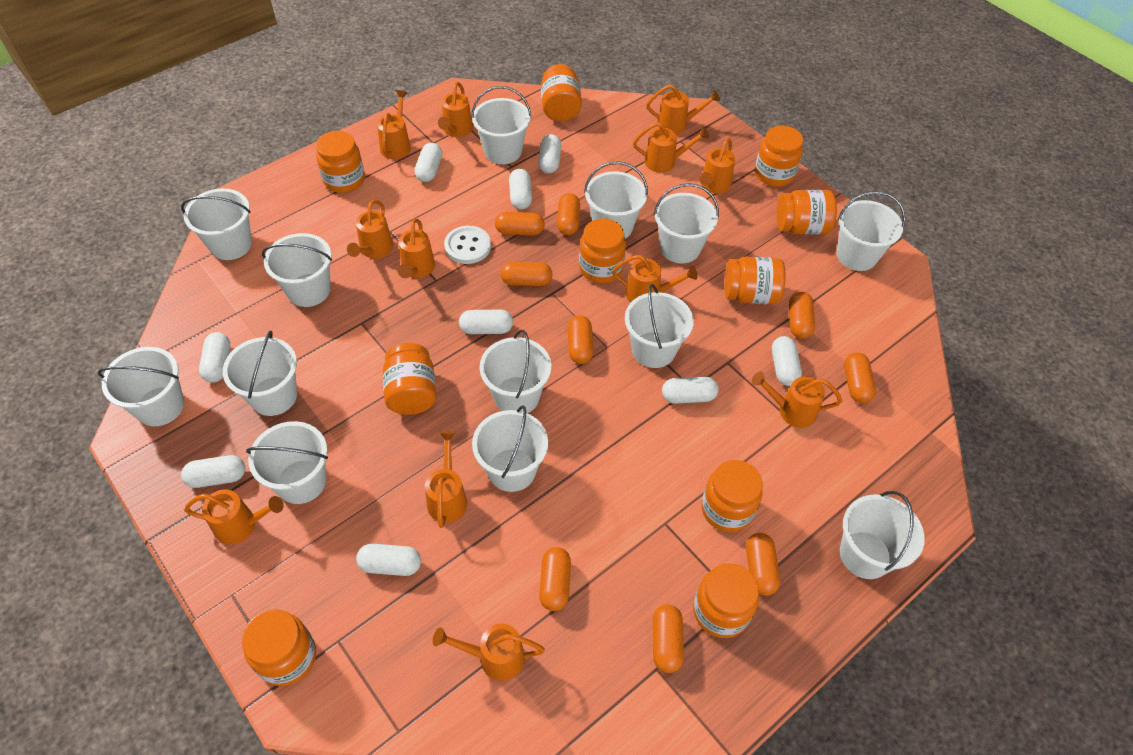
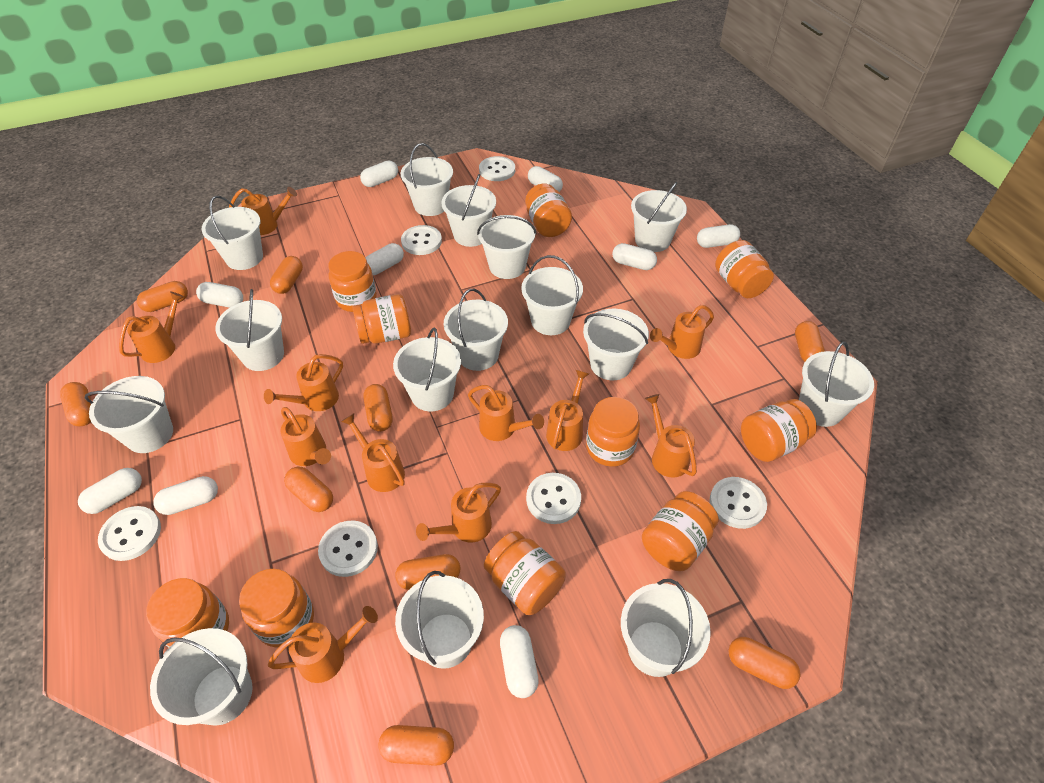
orange watering can: [184,489,284,544] [347,200,393,258] [377,90,411,159] [398,219,435,278] [425,431,467,528] [433,623,545,681] [438,82,473,137] [612,255,698,303] [633,122,709,173] [646,85,720,134] [699,138,735,193] [752,372,842,428] = 12 -> [119,292,184,363] [229,187,297,235] [264,354,343,411] [268,606,378,683] [280,407,331,466] [341,413,405,492] [416,483,501,543] [468,385,544,441] [546,370,589,451] [645,394,697,478] [650,305,714,359] = 11
white bucket: [98,347,184,426] [181,188,252,260] [223,331,297,416] [246,421,328,504] [262,233,332,307] [471,86,531,164] [472,405,548,492] [480,330,551,413] [584,161,648,238] [625,284,694,368] [654,183,719,264] [837,191,905,271] [840,491,925,579] = 13 -> [85,376,173,453] [150,628,253,726] [202,196,263,270] [215,289,284,371] [393,328,461,411] [395,571,484,669] [401,143,453,216] [441,174,496,247] [444,289,508,371] [477,215,536,279] [521,255,583,335] [583,309,649,380] [621,579,711,677] [631,182,687,252] [799,342,874,427] = 15
white button: [444,226,491,264] = 1 -> [98,506,161,561] [318,520,378,577] [401,225,442,255] [479,156,515,181] [526,473,581,524] [709,477,767,529] = 6

